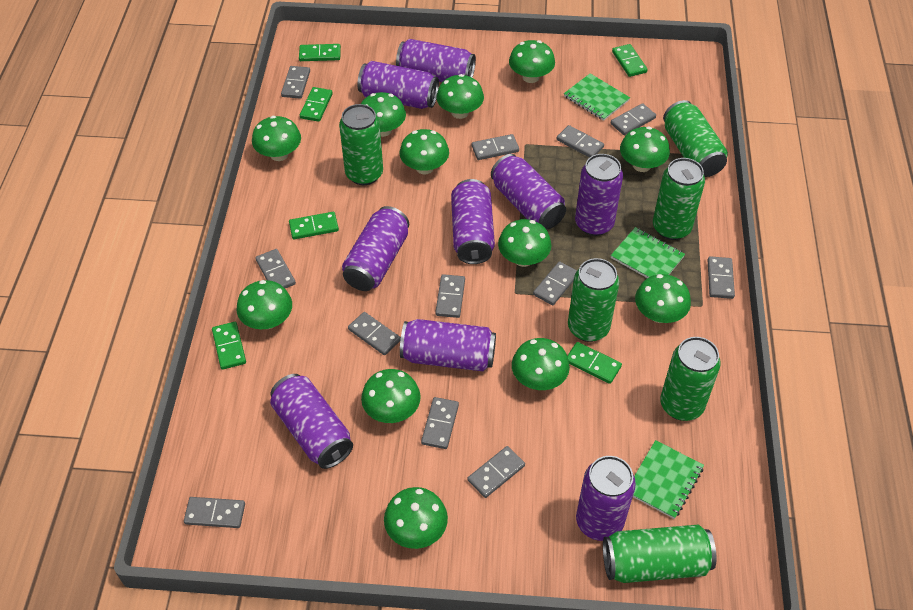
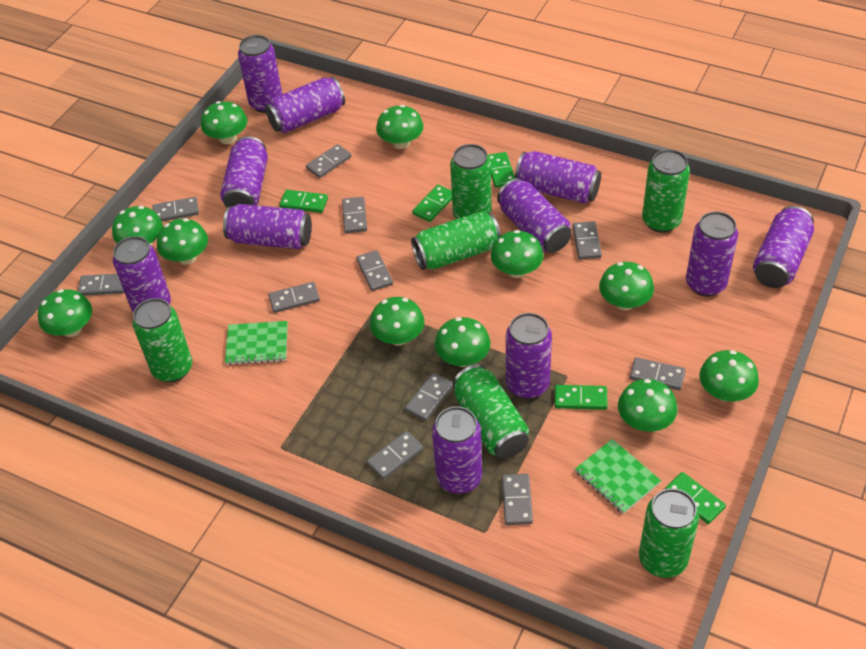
green domino: [212,322,246,370] [289,212,339,239] [299,44,341,61] [300,87,333,122] [567,342,622,384] [612,44,648,77] = 6 -> [280,190,328,213] [412,185,452,222] [488,152,515,188] [555,385,608,410] [665,472,726,524] = 5
green mushroom: [237,280,292,329] [252,116,301,161] [361,92,406,137] [361,369,421,423] [384,487,448,549] [400,129,449,174] [436,74,484,119] [498,219,552,267] [509,40,555,83] [512,338,570,390] [620,127,670,172] [635,274,691,323] = 12 -> [38,289,92,337] [112,206,163,246] [157,218,208,265] [201,101,247,144] [370,297,424,346] [376,105,424,149] [435,317,491,367] [491,230,544,278] [599,262,654,310] [618,379,678,432] [699,350,759,402] = 11
green notebook: [564,73,630,121] [611,227,685,278] [633,440,704,519] = 3 -> [225,321,288,365] [575,439,661,514] = 2
grey domino: [184,497,245,528] [256,249,296,288] [281,66,310,99] [348,312,401,355] [421,397,459,449] [435,274,465,318] [467,446,525,498] [472,134,519,160] [533,261,577,305] [557,125,604,158] [611,103,656,135] [707,256,735,299] = 12 -> [78,274,124,296] [152,197,199,222] [268,282,320,313] [306,144,352,178] [342,197,367,233] [356,250,393,291] [367,431,424,479] [405,373,453,421] [502,474,533,525] [572,221,602,259] [630,357,686,390] = 11
purple can: [270,374,353,469] [342,206,409,291] [357,61,439,109] [396,39,476,82] [400,319,496,371] [451,179,495,264] [491,154,566,230] [575,154,623,236] [576,456,636,541] = 9 -> [113,236,171,313] [220,136,268,208] [223,204,312,249] [238,35,283,113] [265,77,345,133] [432,406,482,494] [497,178,572,253] [506,313,552,399] [515,151,601,204] [686,211,738,296] [753,206,814,288] = 11

